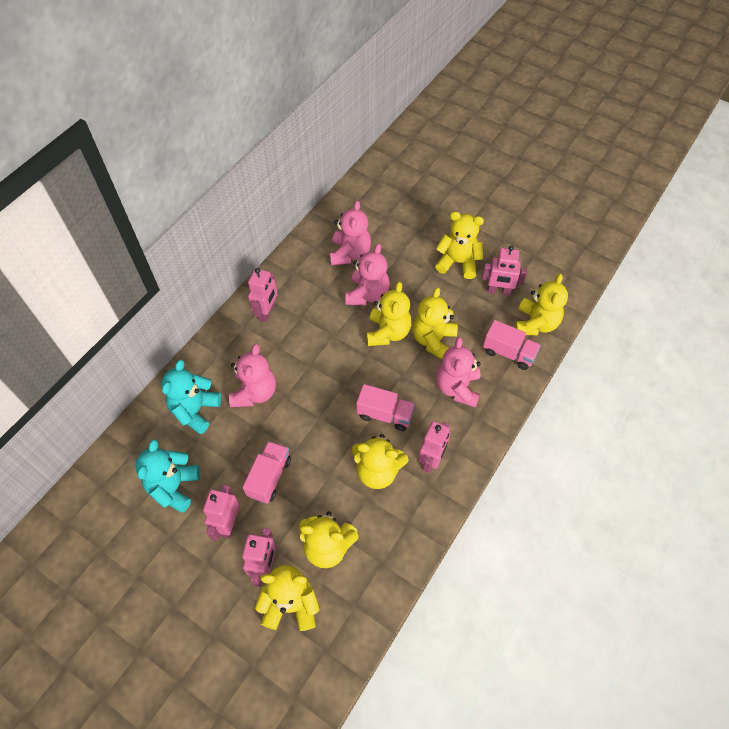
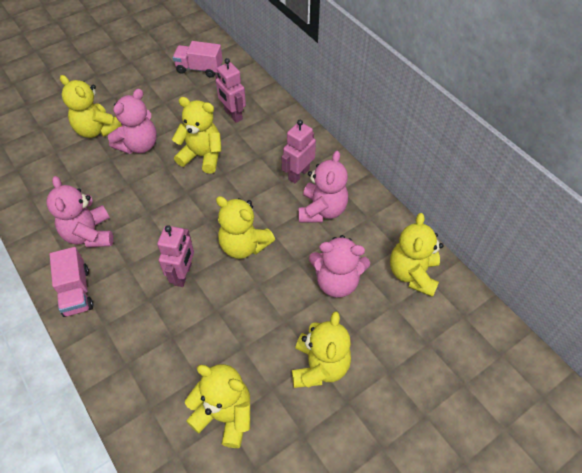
pink robot: [203,485,240,541] [242,528,276,587] [248,268,278,322] [418,421,450,473] [482,245,527,296] = 5 -> [157,225,194,287] [215,58,246,123] [282,120,316,183] = 3
pink truck: [242,441,291,504] [356,384,415,431] [483,320,541,370] = 3 -> [50,247,93,317] [173,41,223,78] = 2
turquoise teddy bear: [135,439,200,513] [161,360,221,434] = 2 -> none = 0
yellow teddy bear: [255,565,320,631] [299,511,358,568] [352,434,409,489] [367,282,412,346] [413,287,458,359] [435,211,484,279] [515,273,568,335] = 7 -> [60,75,122,138] [172,97,222,174] [185,364,250,448] [216,196,275,259] [292,311,351,388] [390,213,444,297] = 6

